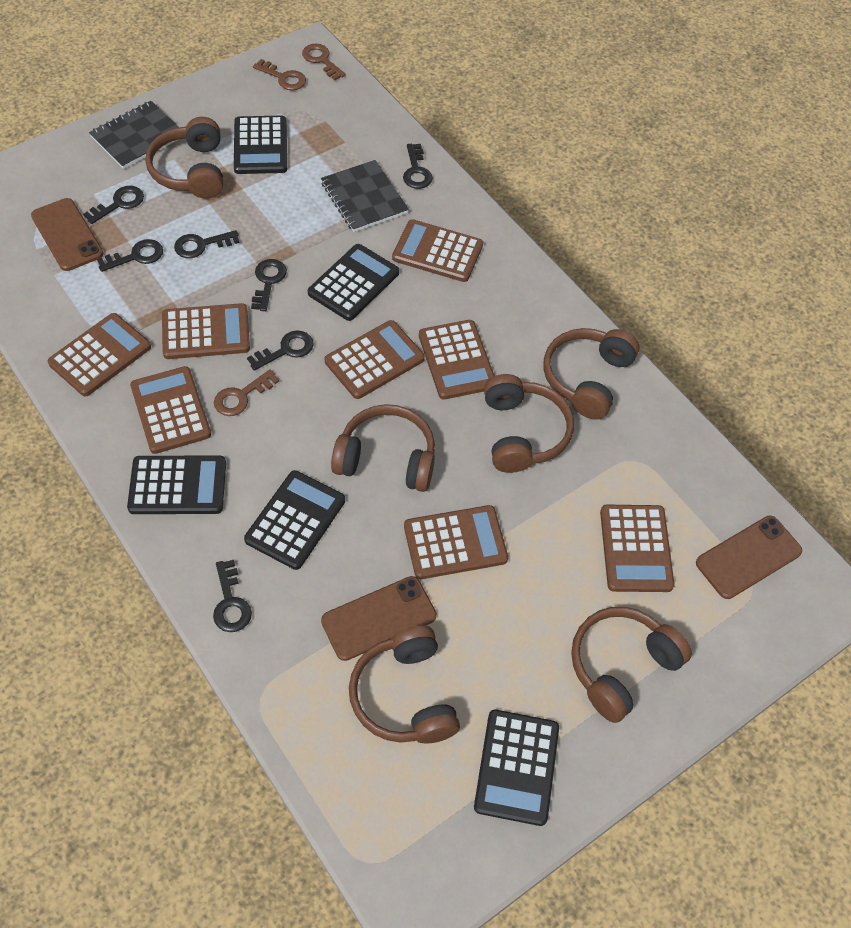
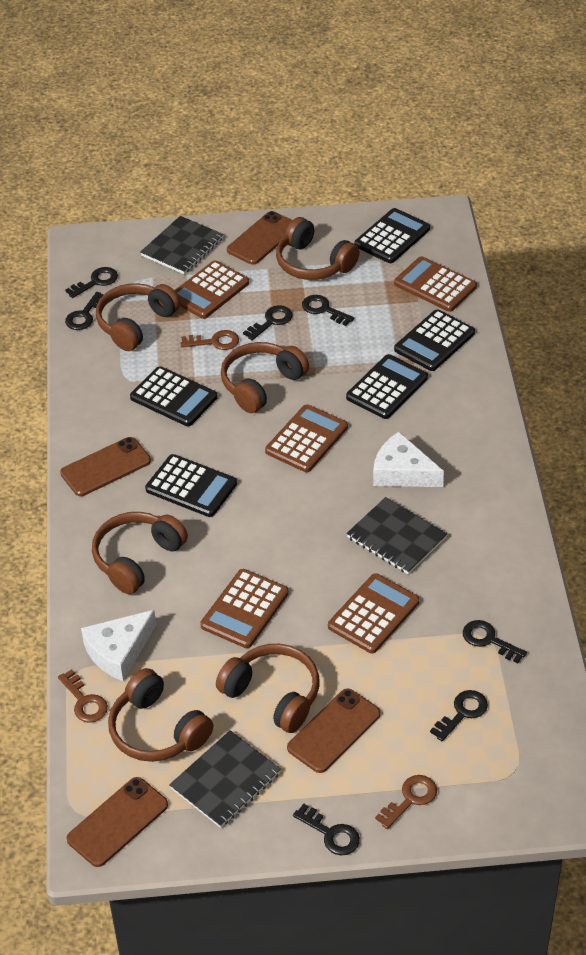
black notebook: [89,101,180,169] [321,160,409,232] = 2 -> [140,216,223,274] [169,730,281,828] [346,497,447,574] = 3
brown calculator: [48,313,151,396] [130,366,211,454] [162,303,250,359] [325,320,425,399] [392,219,483,282] [404,505,508,579] [419,320,495,400] [600,505,675,592] = 8 -> [174,261,249,319] [200,569,289,648] [265,404,348,472] [328,573,419,653] [394,256,477,312] = 5
brown phone: [31,198,104,271] [321,576,436,661] [696,516,802,599] = 3 -> [60,437,151,496] [67,777,168,867] [227,211,292,264] [287,689,380,773] = 4
white cheese: none = 0 -> [81,610,156,681] [373,432,444,487] = 2

